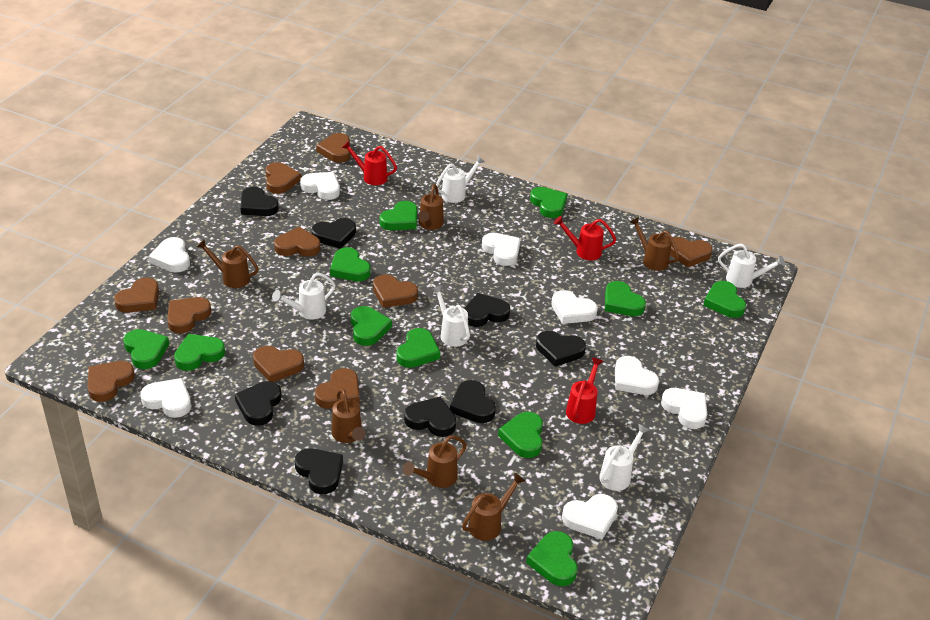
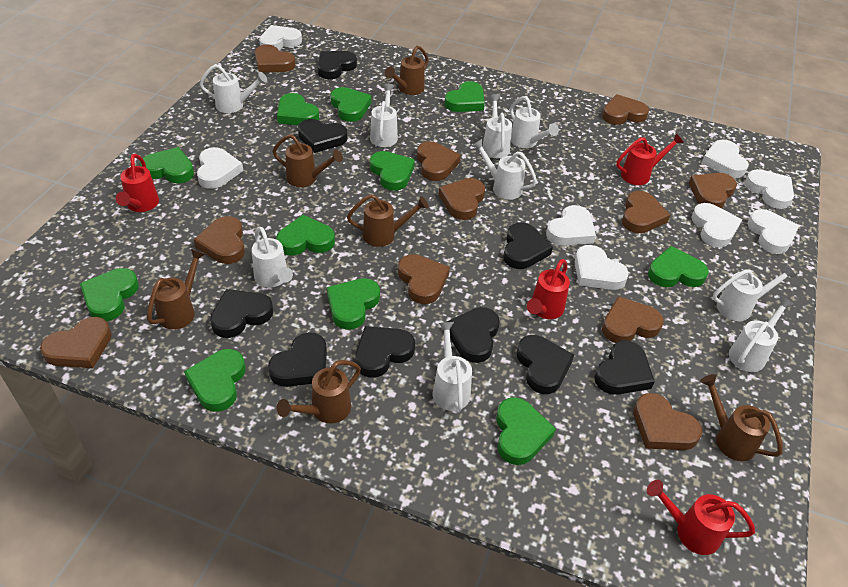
black heart: [235,381,281,426] [241,187,279,216] [295,448,343,494] [311,218,356,249] [404,397,456,437] [450,380,496,423] [464,293,510,327] [536,331,586,367] = 8 -> [210,289,273,338] [268,332,327,387] [298,119,347,153] [317,51,357,79] [355,326,415,378] [447,307,500,363] [503,222,553,269] [517,335,574,394] [594,340,655,395] = 9
brown heart: [88,361,135,402] [114,278,159,313] [167,297,211,333] [253,346,304,382] [265,162,301,194] [274,227,321,257] [315,368,360,409] [316,133,351,163] [373,274,418,308] [670,237,713,268] = 10 -> [40,317,112,368] [194,216,245,264] [255,45,296,73] [398,254,450,304] [417,141,461,181] [439,178,485,220] [602,94,649,125] [602,296,664,343] [622,191,670,233] [633,393,702,450] [689,173,737,208] = 11
red watering can: [342,141,397,185] [554,216,616,260] [566,357,604,424] = 3 -> [116,154,159,212] [527,259,570,319] [616,134,684,185] [647,480,755,555] = 4
white watering can: [272,272,335,320] [431,285,470,347] [436,155,485,203] [599,424,650,491] [718,243,785,288] = 5 -> [200,64,267,113] [252,227,293,288] [370,83,398,147] [433,322,472,411] [472,139,537,200] [482,94,512,158] [510,96,559,148] [713,265,797,321] [729,296,794,372] = 9

